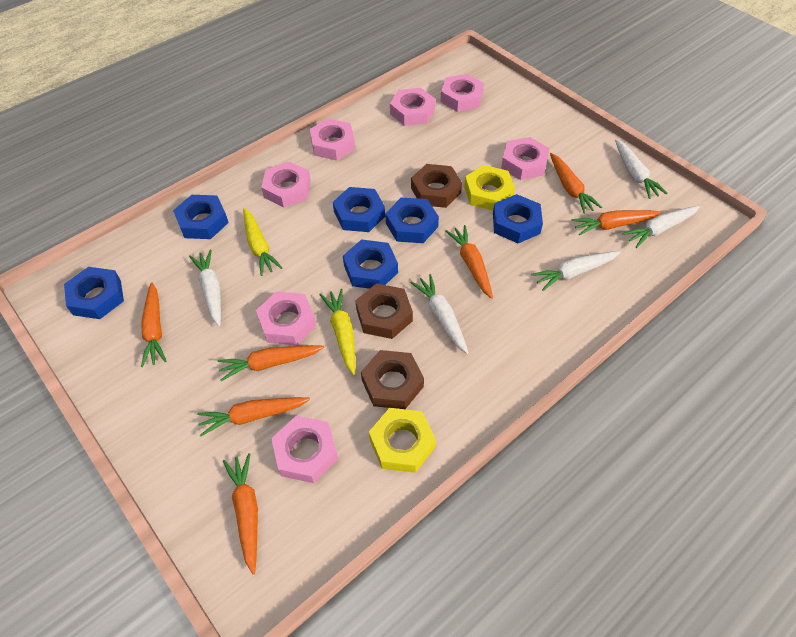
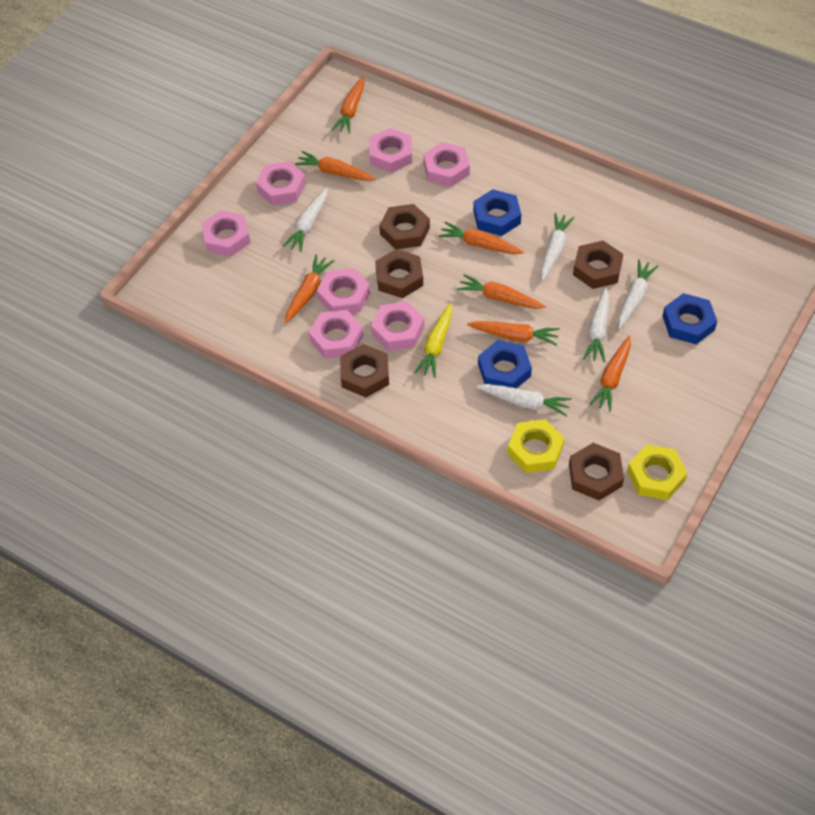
blue nut: [64,267,124,319] [173,195,229,239] [333,187,385,232] [343,239,398,289] [385,198,439,243] [493,194,543,243] = 6 -> [473,189,521,236] [478,340,532,388] [662,293,717,344] = 3
brown nut: [355,283,413,339] [361,350,424,409] [411,164,462,208] = 3 -> [340,344,389,397] [375,249,423,298] [379,204,430,249] [569,443,624,501] [573,241,623,289] = 5
yellow carrot: [243,208,282,276] [320,289,355,375] = 2 -> [414,303,452,378] = 1

